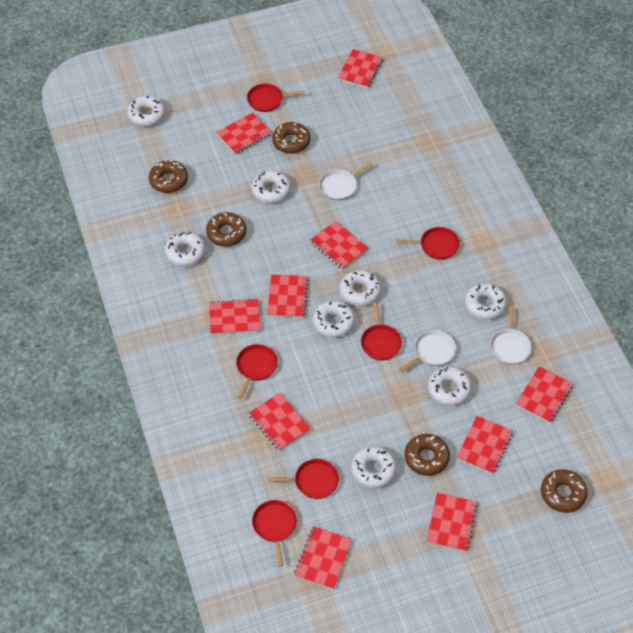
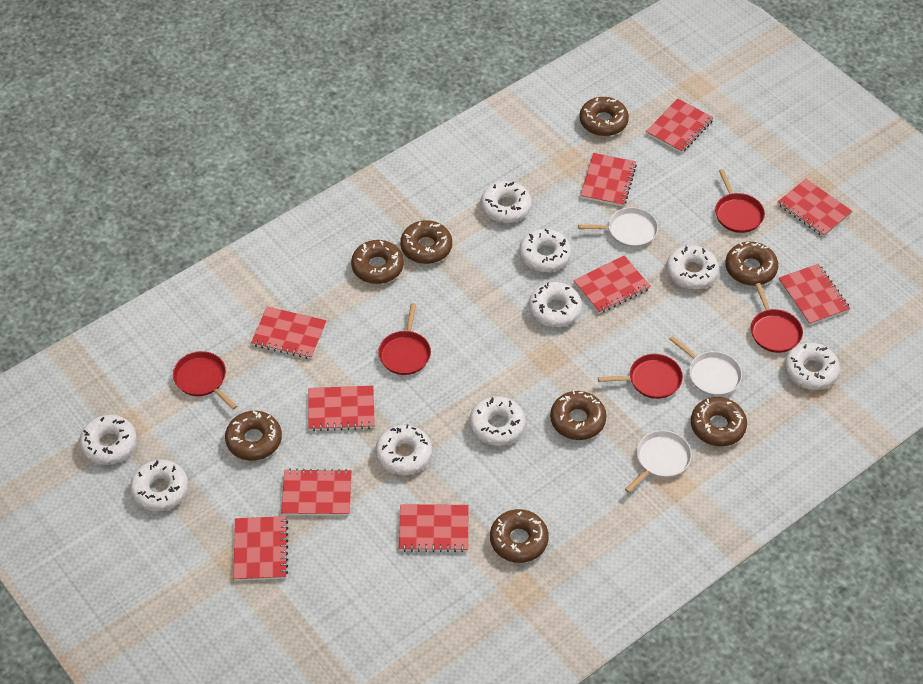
brown donut: [149,160,188,193] [206,212,246,247] [272,122,310,154] [404,434,450,476] [541,469,587,513] = 5 -> [225,411,282,461] [351,240,404,284] [400,220,452,264] [490,509,549,563] [550,390,607,440] [579,97,629,136] [691,397,747,446] [725,242,778,286] = 8
red pan: [236,344,278,399] [247,84,305,112] [252,500,297,567] [268,459,339,499] [361,302,402,360] [397,227,460,260] = 6 -> [173,351,237,410] [378,303,431,375] [598,354,683,399] [715,169,765,233] [751,283,803,353] = 5
white donut: [127,96,166,126] [165,231,206,266] [251,170,291,203] [313,300,355,338] [340,270,381,306] [351,446,397,488] [428,366,472,406] [465,283,507,320] = 8 -> [79,415,137,465] [130,459,188,511] [375,424,432,475] [469,396,526,446] [481,181,532,223] [519,229,571,272] [529,282,582,327] [666,245,719,290] [785,342,840,390] = 9

